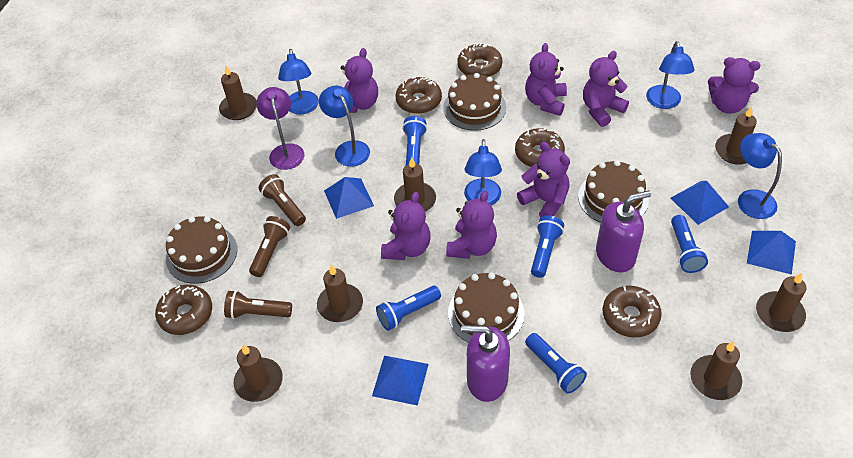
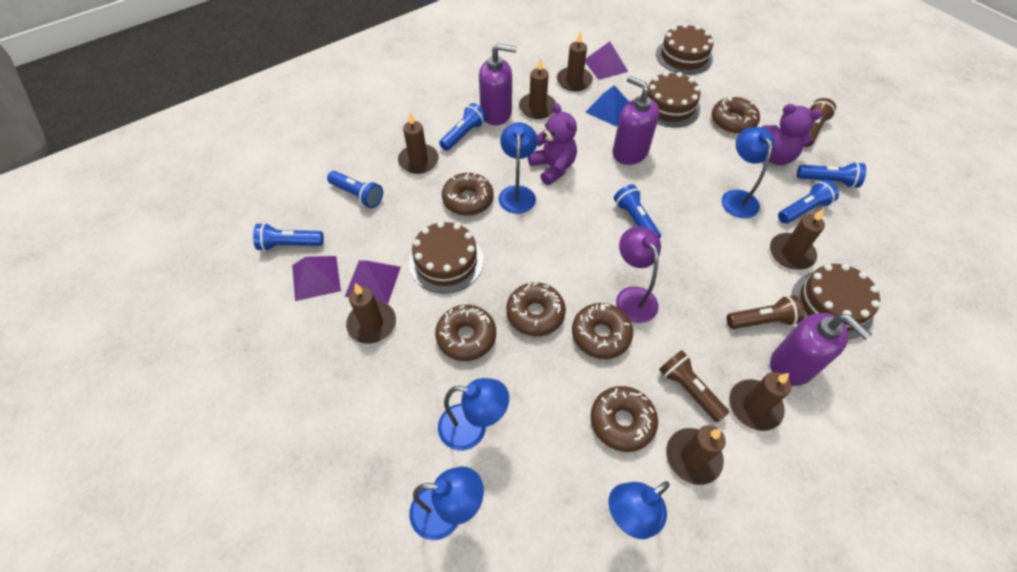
blue flashlight: [376,286,441,331] [402,116,427,165] [525,333,587,394] [531,215,564,278] [671,215,708,273] = 5 -> [253,223,324,251] [327,171,383,208] [439,103,487,151] [614,184,661,239] [778,180,839,224] [797,162,866,188] = 6
blue pyramid: [324,177,374,219] [372,356,429,406] [670,181,729,225] [747,231,796,275] = 4 -> [585,85,629,127] = 1
brown donut: [155,285,212,335] [395,77,442,114] [457,43,502,77] [515,128,565,167] [603,286,662,338] = 5 -> [435,305,496,361] [442,173,493,216] [506,282,566,336] [572,303,633,359] [591,386,658,452] [712,96,760,134] = 6
purple pyramid: none = 0 -> [292,256,341,301] [345,260,401,304] [585,42,628,80] = 3
purple soap dispenser: [461,325,510,402] [596,191,651,272] = 2 -> [479,43,517,125] [613,76,659,165] [770,313,872,386] = 3
purple teddy bear: [341,48,378,113] [381,192,431,260] [446,191,497,259] [517,142,570,218] [525,43,567,116] [583,51,629,127] [708,57,760,114] = 7 -> [528,103,577,185] [762,104,823,165] = 2

